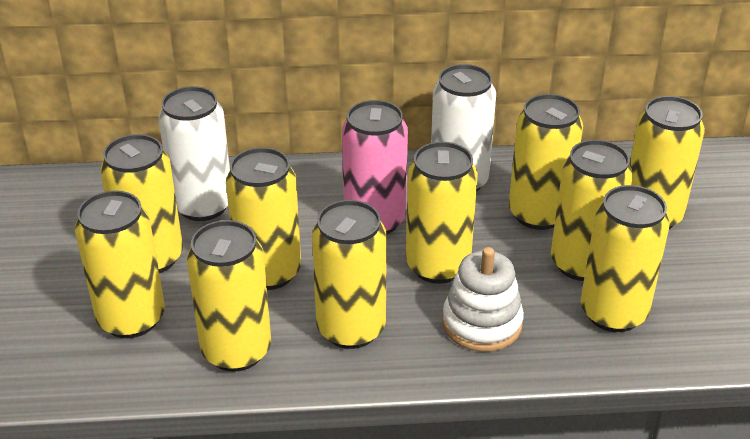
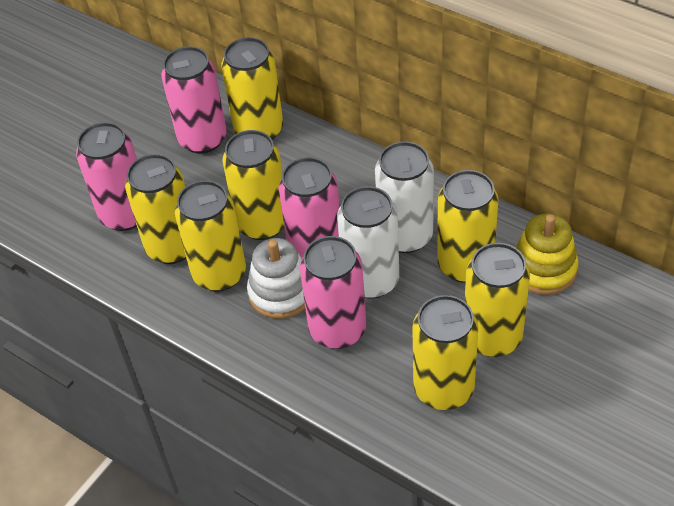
pink can: [342,100,408,234] = 1 -> [76,122,137,231] [161,46,227,154] [279,157,340,258] [300,236,366,349] = 4
yellow can: [75,190,165,338] [100,134,183,273] [187,220,271,372] [226,147,301,290] [312,200,387,349] [406,142,478,284] [509,94,583,230] [551,140,633,281] [581,185,670,332] [629,96,705,229] = 10 -> [125,154,186,264] [175,180,246,291] [221,37,283,140] [222,130,284,240] [412,295,479,410] [437,170,499,283] [465,243,530,357] = 7
yellow stacking toy: none = 0 -> [515,213,579,295] = 1

